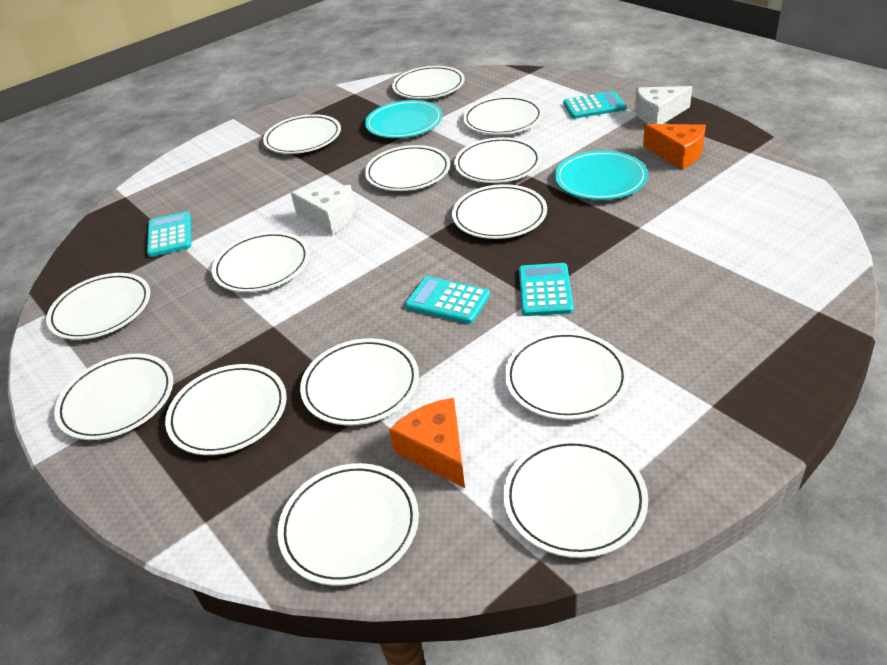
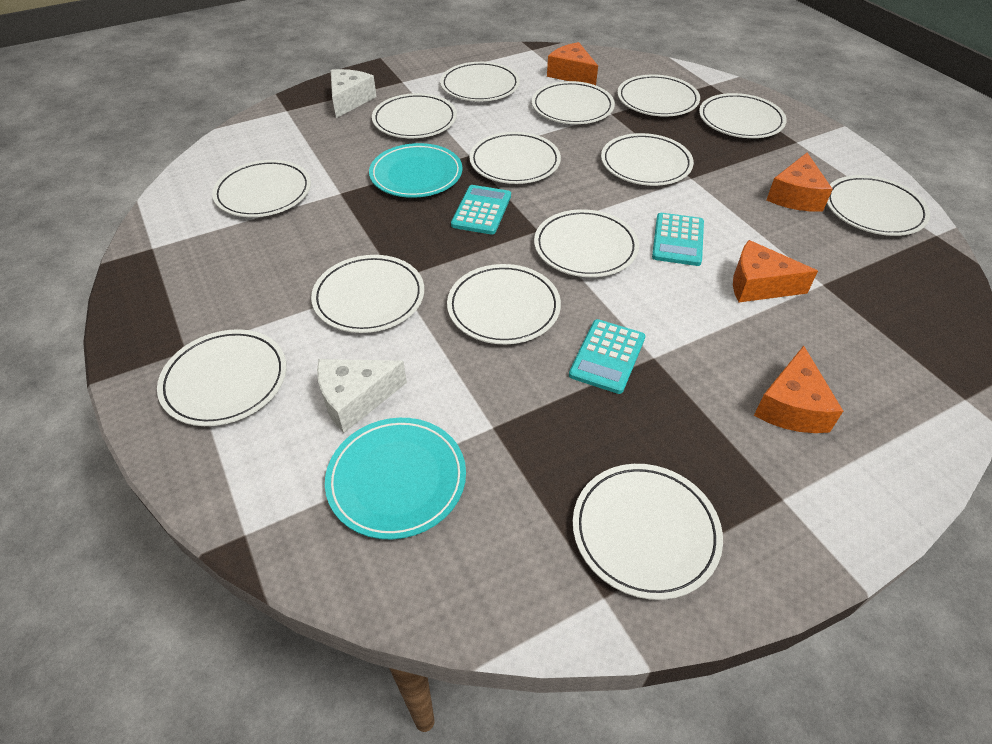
orange cheese: [389,398,465,488] [643,124,706,170] = 2 -> [547,42,598,85] [733,240,818,302] [754,346,843,433] [767,153,833,212] = 4
turquoise calculator: [147,212,191,257] [405,276,490,324] [519,263,573,316] [563,91,626,119] = 4 -> [451,185,511,235] [569,319,645,394] [652,213,704,266] = 3

